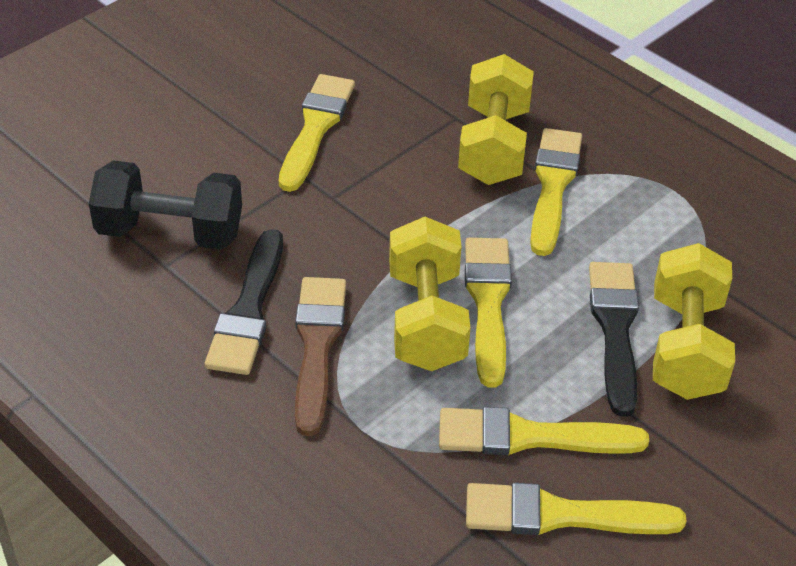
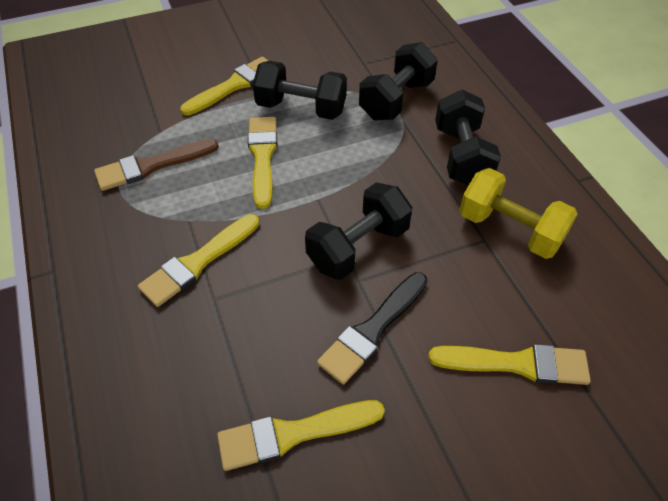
black brush: [205,229,283,375] [589,262,639,417] = 2 -> [317,272,428,385] = 1
black dumbbell: [89,160,242,250] = 1 -> [253,61,347,120] [305,182,412,280] [359,42,438,120] [435,90,501,185] = 4
yellow dumbbell: [389,217,471,371] [458,54,534,185] [653,243,735,400] = 3 -> [459,168,578,259] = 1

